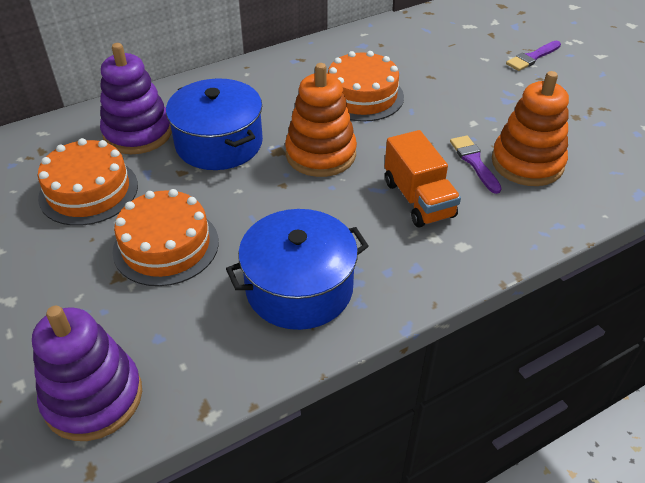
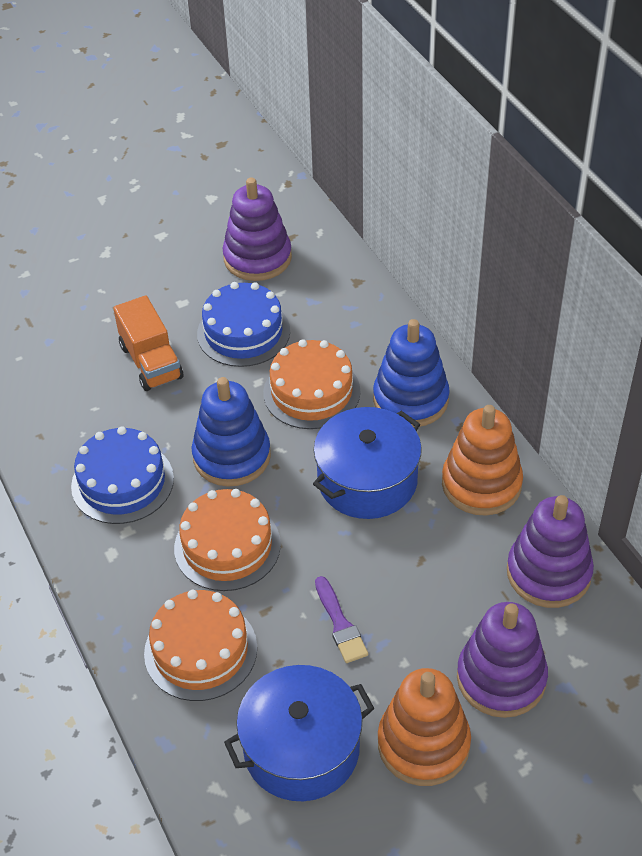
blue cake: none = 0 -> [71,426,174,524] [197,282,290,367] = 2
blue stacking toy: none = 0 -> [191,377,271,487] [373,319,450,427] = 2
purple brush: [450,135,502,194] [506,41,561,71] = 2 -> [315,576,368,663] = 1
purple stacking toy: [32,306,142,441] [100,43,172,154] = 2 -> [222,177,292,281] [457,602,548,718] [507,495,594,608] = 3

